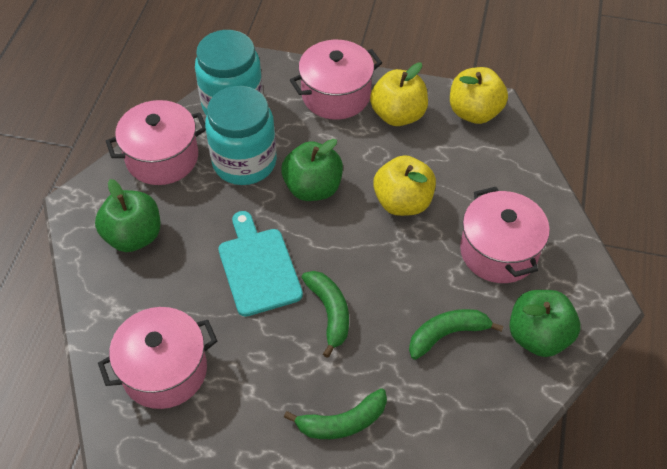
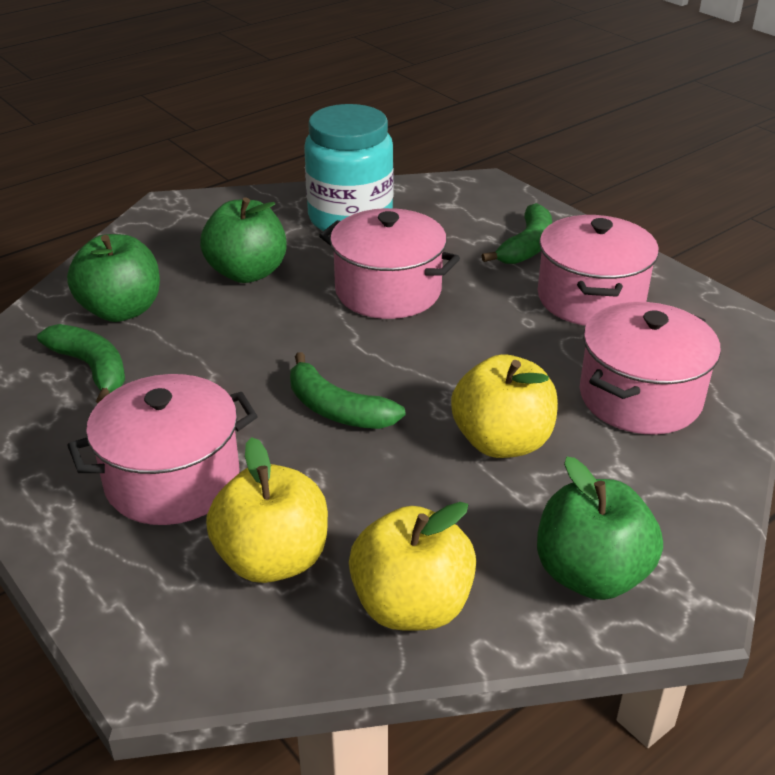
turquoise cutting board: [218,211,303,317] = 1 -> none = 0
turquoise jar: [195,30,263,116] [205,86,277,185] = 2 -> [304,104,394,231] = 1

